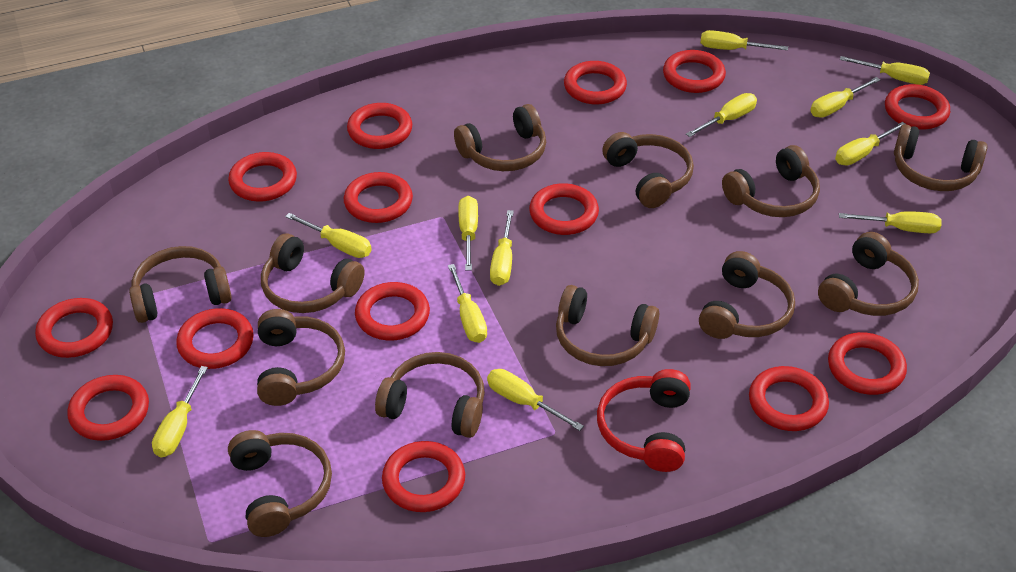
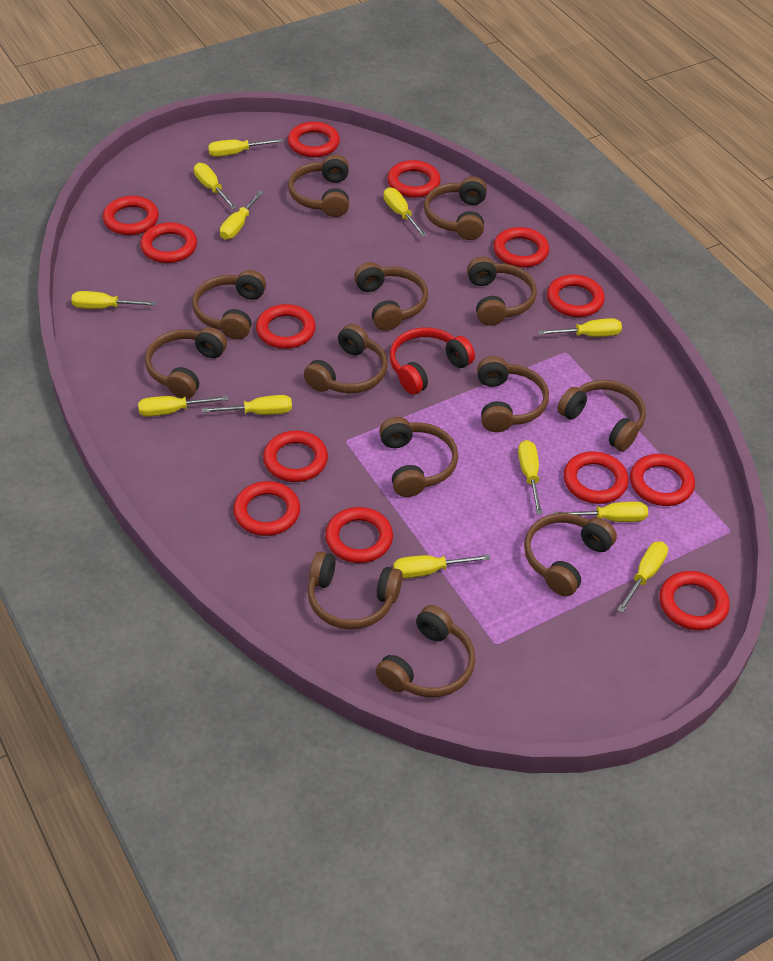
brown headphones: [129,246,232,323] [228,430,332,537] [257,309,345,406] [261,233,365,313] [375,352,485,438] [454,104,546,171] [556,285,659,366] [602,132,694,208] [699,251,795,339] [722,145,820,217] [818,232,919,316] [894,124,988,191] = 12 -> [145,327,227,399] [192,270,266,340] [288,154,349,217] [304,324,388,393] [308,551,403,629] [354,262,428,331] [375,605,475,697] [379,417,458,497] [424,177,487,240] [467,257,537,326] [477,356,549,432] [524,513,617,596] [557,380,646,451] = 13
red ring: [35,298,113,358] [67,375,149,441] [176,308,254,369] [228,152,297,202] [344,172,413,223] [347,103,412,149] [355,282,430,340] [382,441,465,512] [529,183,599,235] [564,61,627,104] [663,50,726,93] [749,366,829,431] [828,332,907,395] [885,84,950,129] = 14 -> [103,196,159,235] [140,222,197,263] [233,481,300,536] [256,304,316,349] [263,430,328,482] [288,122,340,157] [325,507,393,563] [387,160,441,198] [493,227,549,268] [547,274,605,317] [563,452,629,504] [630,454,695,506] [659,571,730,630] = 13

